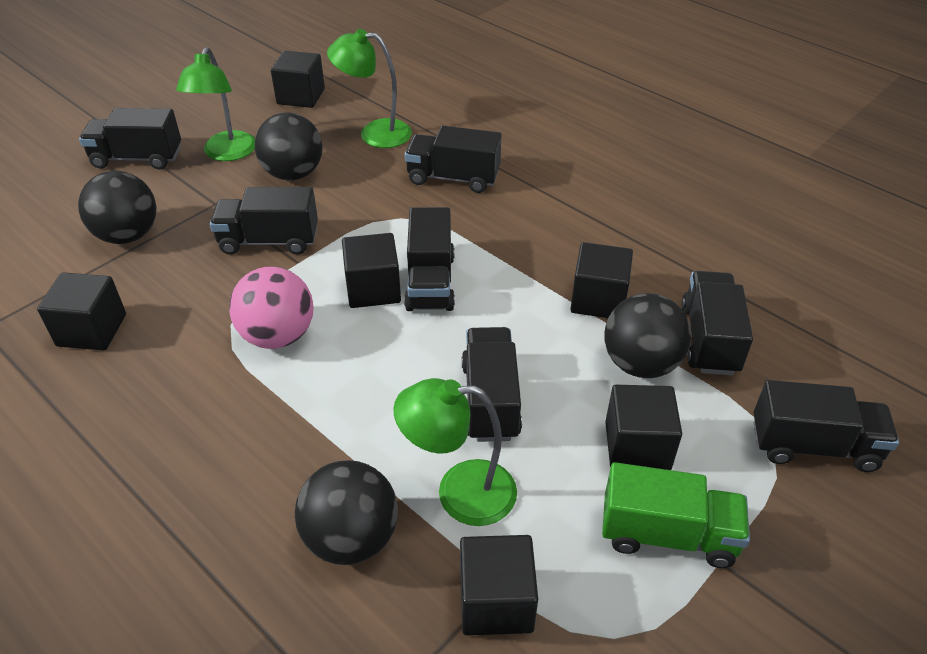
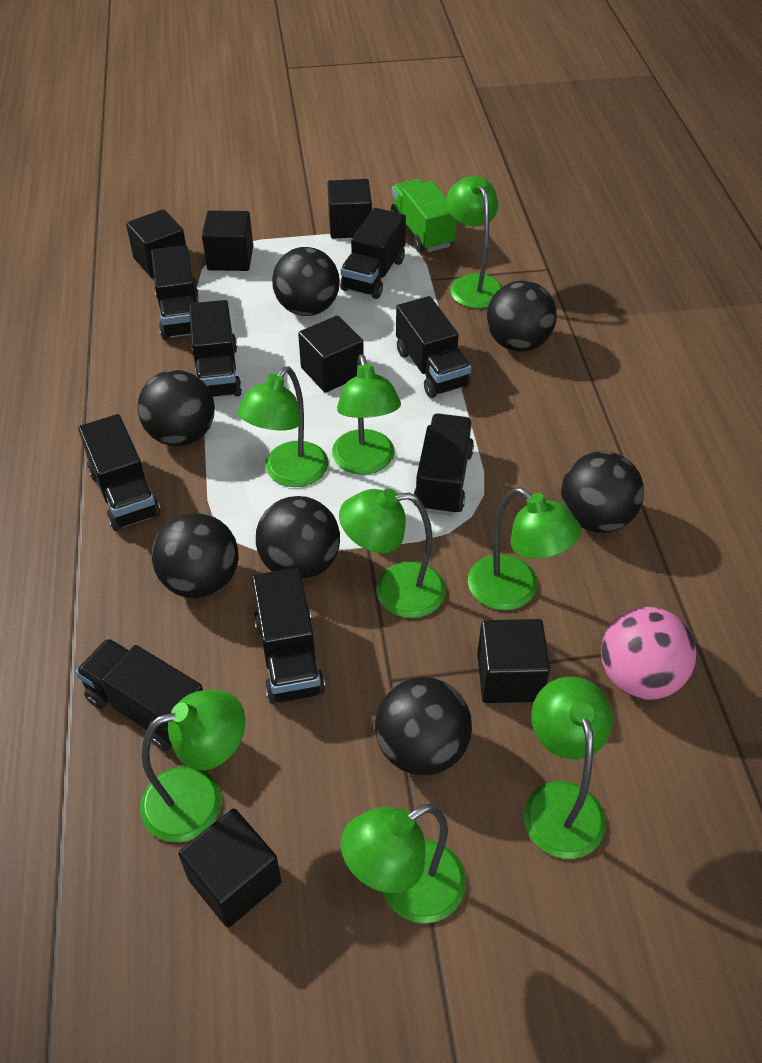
black ball: [78,171,156,244] [255,112,323,181] [295,460,398,565] [604,293,691,378] = 4 -> [138,370,215,446] [152,513,239,598] [256,496,340,580] [272,247,340,316] [375,677,472,776] [487,281,557,352] [561,451,644,533] = 7
black truck: [79,108,181,170] [210,187,318,255] [404,207,455,311] [405,126,501,193] [462,327,522,442] [681,271,753,375] [754,380,899,472] = 7 -> [76,638,203,751] [78,414,161,531] [151,245,198,340] [189,300,242,398] [252,568,325,704] [340,208,406,299] [396,296,471,398] [414,413,474,516] = 8
green lamp: [176,47,255,161] [327,29,412,148] [393,378,517,526] = 3 -> [140,690,245,842] [237,367,329,487] [332,354,401,475] [339,489,446,618] [341,804,466,923] [446,176,503,308] [468,487,582,610] [523,677,613,859] = 8

